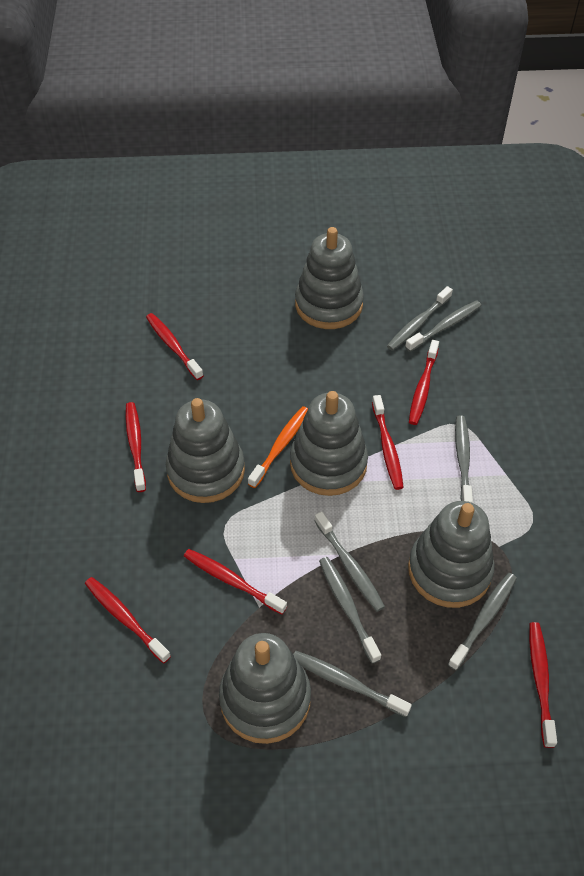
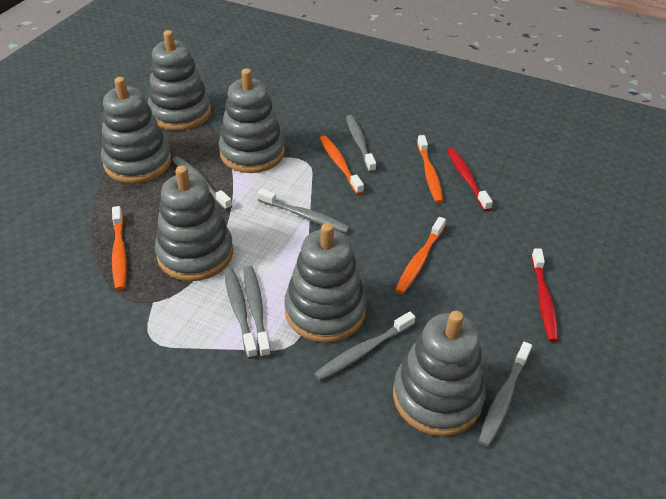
grey stacking toy: [166,398,245,503] [219,633,311,744] [290,391,368,496] [295,227,364,329] [408,501,495,608] = 5 -> [101,77,171,183] [148,30,211,131] [155,166,233,281] [219,68,285,173] [284,223,367,343] [393,311,486,436] = 6
orange toothbrush: [248,406,308,488] = 1 -> [112,206,127,290] [320,135,364,195] [395,217,446,294] [417,135,443,203] = 4
red toothbrush: [85,577,171,663] [125,402,146,492] [146,313,203,380] [184,549,287,615] [372,395,404,490] [409,340,439,425] [529,622,557,748] = 7 -> [447,148,493,211] [531,248,559,342] = 2

